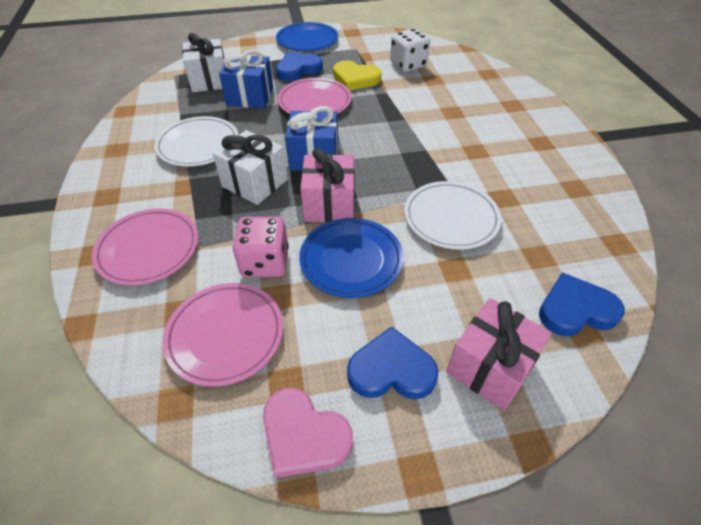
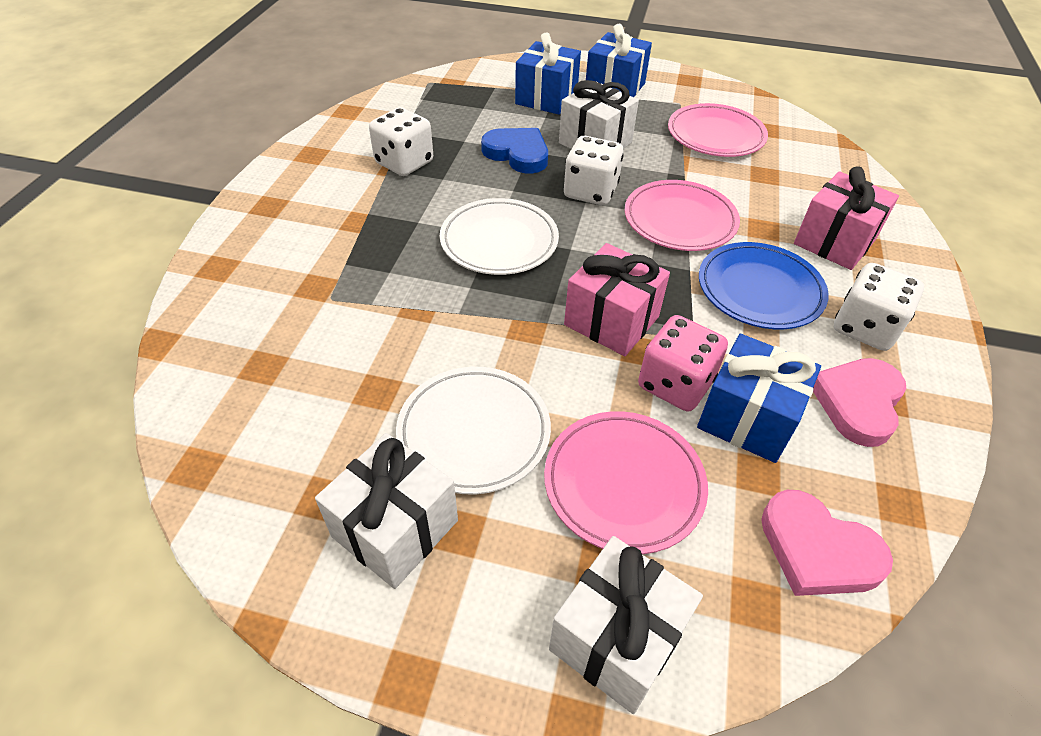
blue gift: [219,49,273,108] [285,106,338,171] = 2 -> [515,32,581,115] [586,24,652,97] [697,334,821,463] = 3
blue heart: [276,52,323,81] [347,326,439,399] [539,272,625,336] = 3 -> [481,128,548,174] = 1
blue plate: [276,22,338,51] [299,218,404,298] = 2 -> [699,242,829,329] = 1
pink heart: [263,388,353,478] = 1 -> [761,490,893,596] [813,358,907,447] = 2
white dice: [390,28,430,72] = 1 -> [369,107,433,176] [564,136,624,205] [834,263,924,351] = 3
white gift: [182,33,224,92] [213,130,288,205] = 2 -> [315,433,458,589] [549,536,703,714] [559,80,639,149] = 3
yellow heart: [333,60,381,90] = 1 -> none = 0

